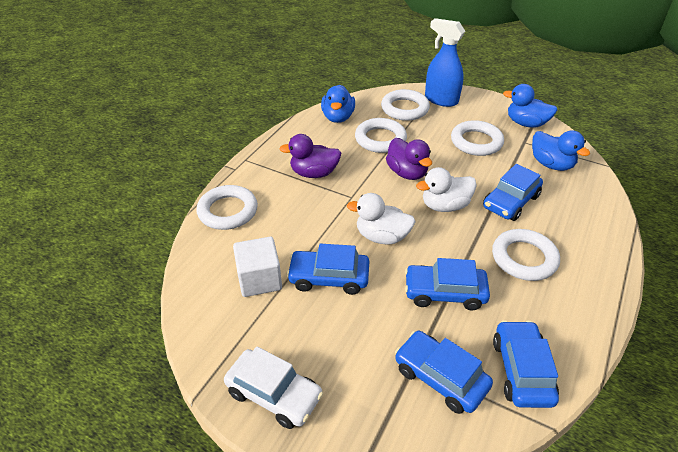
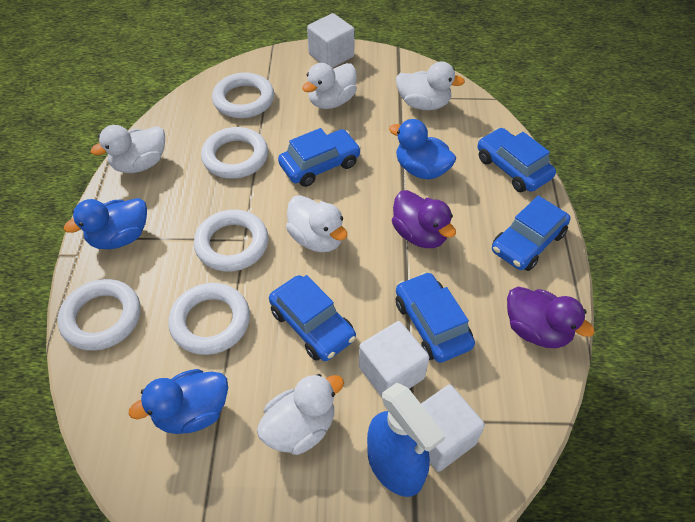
white car: [224,347,323,429] = 1 -> none = 0
white cube: [233,237,282,297] = 1 -> [307,13,355,68] [359,321,429,397] [421,385,485,472] = 3
white duck: [347,193,416,245] [416,167,477,212] = 2 -> [91,125,165,173] [257,374,344,455] [286,195,347,252] [302,63,357,109] [396,61,465,110] = 5

